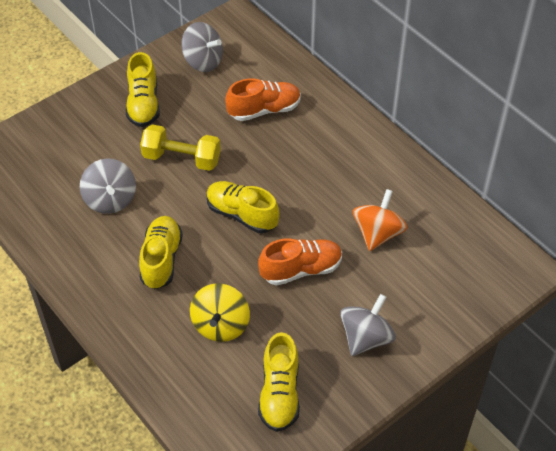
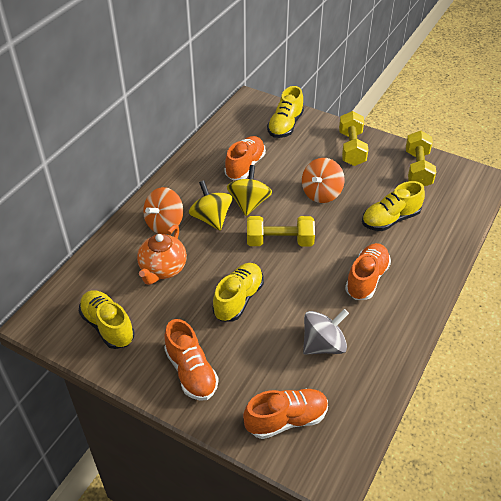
grey spinning top: [80,158,136,214] [181,22,223,72] [340,294,396,356] = 3 -> [303,309,349,355] = 1
orange shoe: [225,78,301,121] [258,238,342,286] = 2 -> [164,319,219,401] [224,136,266,180] [243,389,328,439] [345,243,391,300] = 4
orange spinning top: [353,189,407,251] = 1 -> [143,187,183,234] [302,158,345,203] = 2
orange teapot: none = 0 -> [137,225,187,285] = 1
yellow dumbbell: [140,124,221,171] = 1 -> [247,216,315,246] [339,111,368,166] [406,131,436,186] = 3
yellow spinning top: [190,283,250,342] = 1 -> [189,180,233,231] [227,165,272,216] = 2

